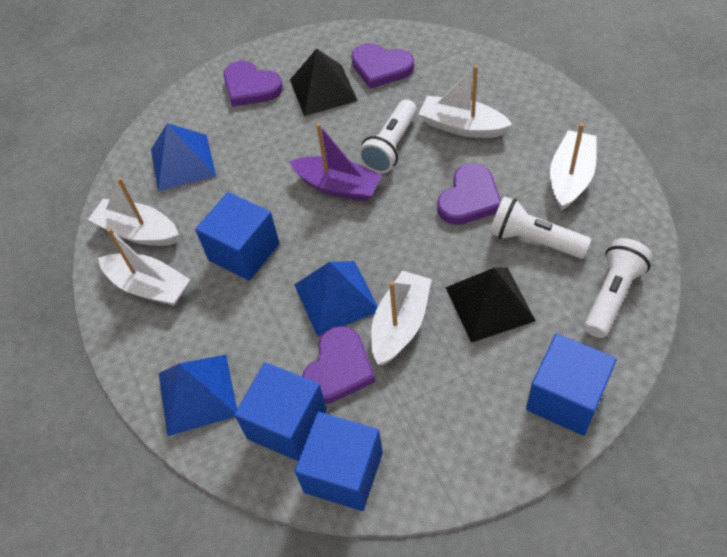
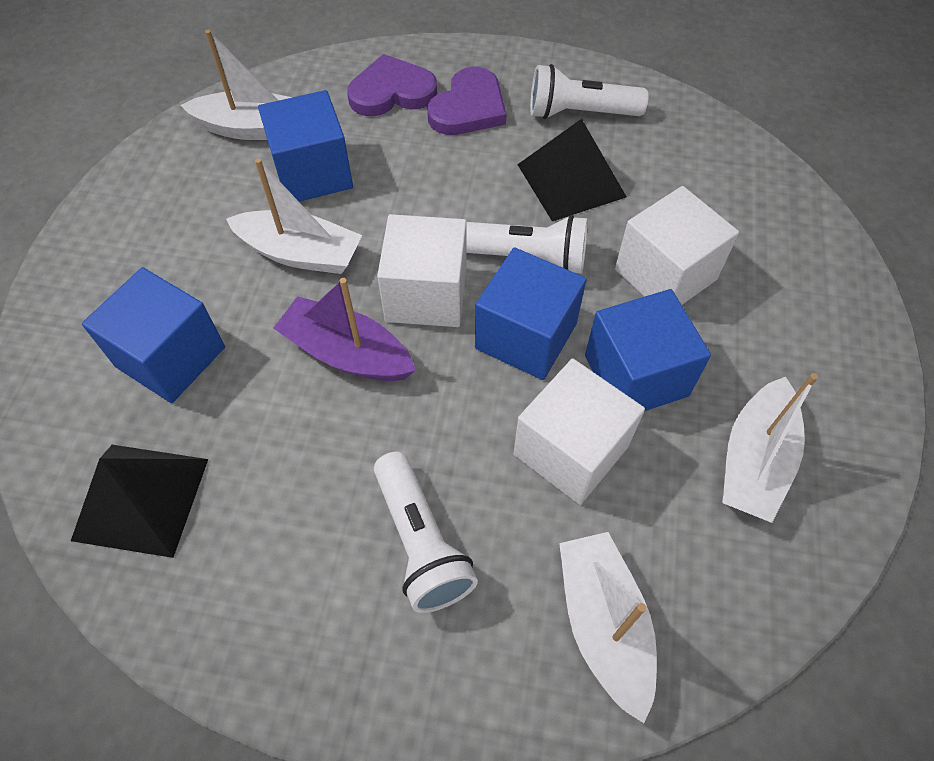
blue pyramid: [151,123,216,191] [158,355,237,436] [294,261,378,337] = 3 -> none = 0
purple heart: [223,61,283,107] [302,326,376,404] [351,43,414,89] [437,164,501,225] = 4 -> [347,54,437,116] [427,67,507,135] = 2
white boat: [88,177,179,246] [98,228,190,306] [371,271,432,365] [419,65,513,138] [550,123,597,211] = 5 -> [180,30,292,140] [226,158,362,274] [559,532,657,723] [722,373,818,523] = 4
white cube: none = 0 -> [377,214,467,327] [514,359,645,505] [615,186,739,305] = 3

